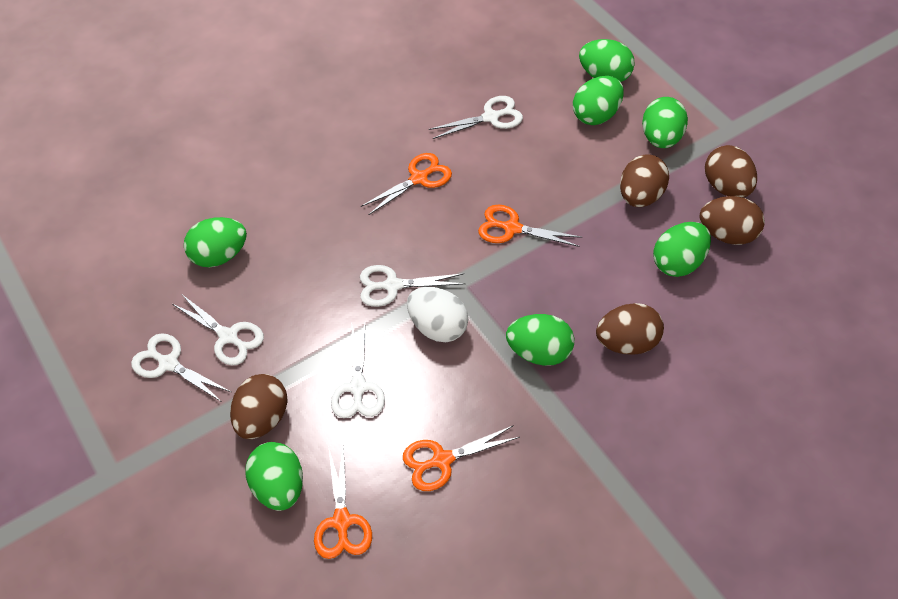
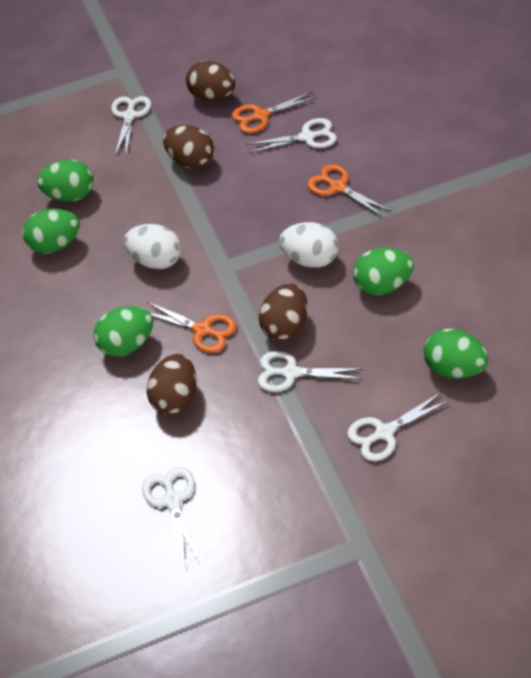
brown egg: [230,374,288,439] [596,303,664,355] [620,154,669,207] [699,196,765,245] [705,145,757,198] = 5 -> [147,354,197,415] [163,125,214,169] [186,61,235,101] [259,283,308,341] = 4
green egg: [184,217,247,267] [245,442,303,511] [506,314,574,366] [573,76,624,125] [579,39,635,82] [642,97,688,148] [653,222,711,277] = 7 -> [22,209,80,254] [37,159,94,202] [94,306,153,357] [353,248,414,295] [423,329,488,379] = 5
orange scissors: [314,446,372,559] [361,153,452,215] [403,425,520,491] [478,205,582,247] = 4 -> [147,302,237,353] [232,92,317,133] [307,164,392,218] = 3
white egg: [407,287,468,342] = 1 -> [124,224,181,269] [279,222,339,268] = 2

